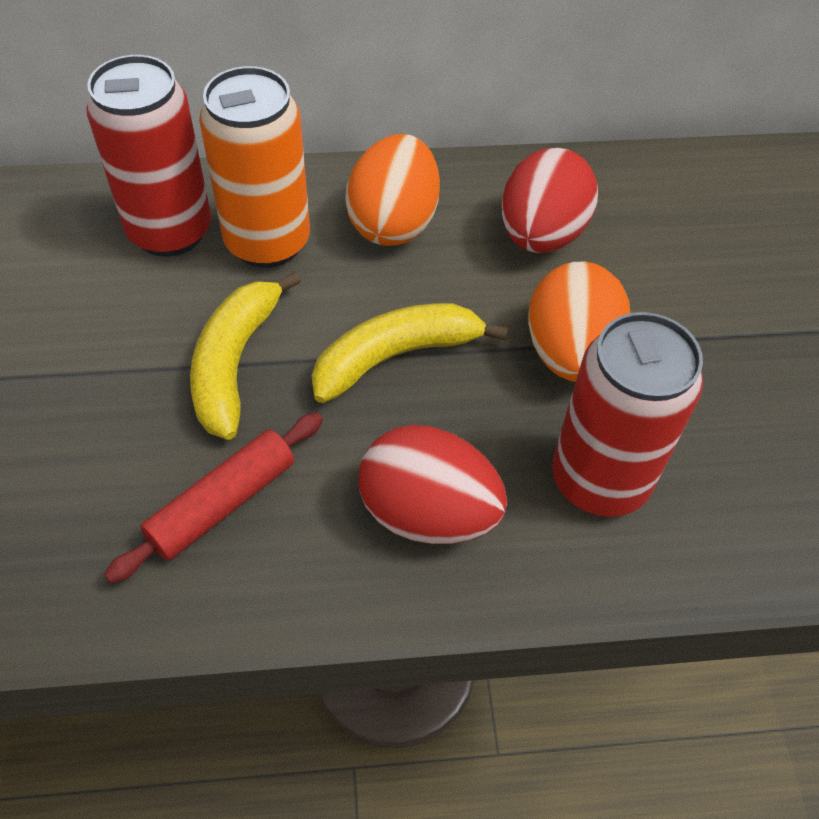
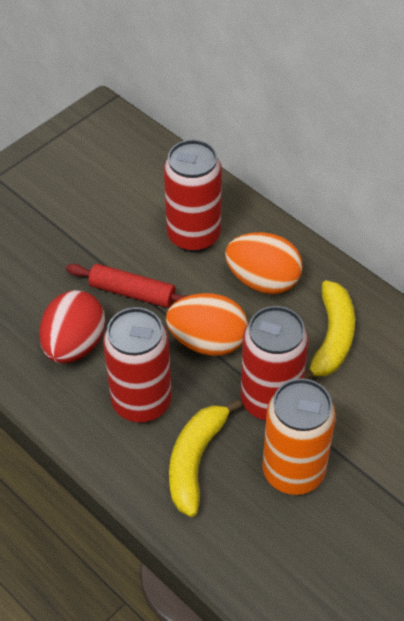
red can: [86,55,211,257] [552,312,703,517] = 2 -> [103,307,172,423] [164,140,222,252] [241,306,309,421] = 3
red egg: [359,425,507,544] [502,148,598,253] = 2 -> [39,290,105,364] = 1

